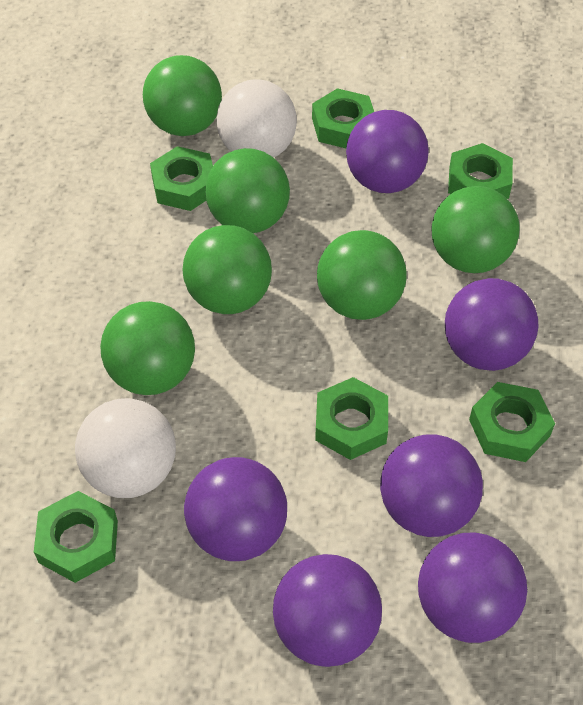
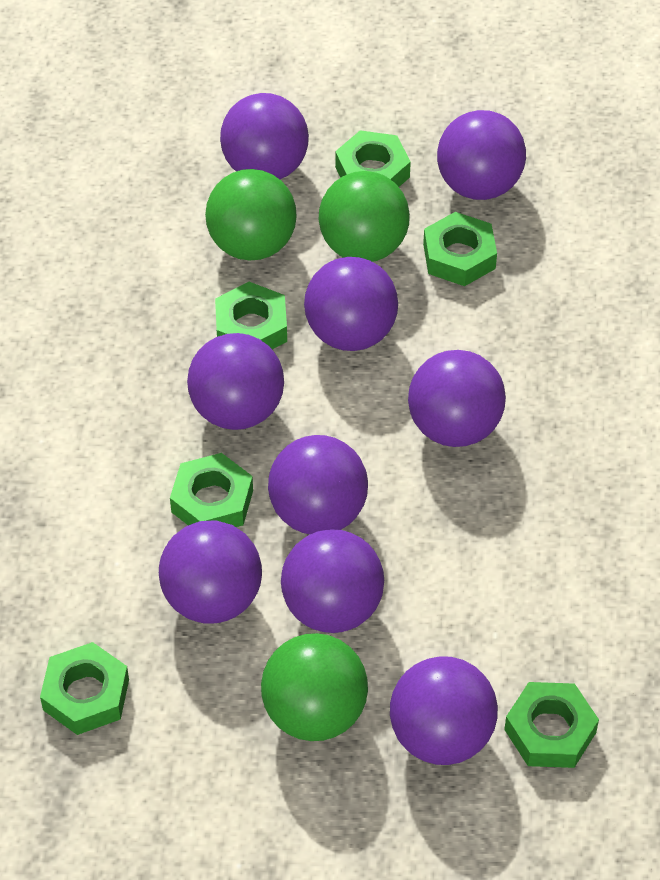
green ball: [100,301,195,395] [143,55,222,136] [182,225,272,314] [205,148,290,233] [317,230,407,320] [432,186,520,273] = 6 -> [205,169,297,260] [261,633,368,741] [319,171,410,262] = 3
purple ball: [184,457,287,561] [273,554,382,667] [346,110,429,193] [380,434,483,537] [418,532,527,643] [445,278,538,371] = 6 -> [159,521,262,624] [187,333,284,430] [220,93,309,179] [268,435,368,534] [281,529,384,633] [304,257,398,351] [390,656,498,765] [408,350,506,447] [437,110,526,200] = 9
white ball: [75,398,176,498] [217,79,297,158] = 2 -> none = 0

